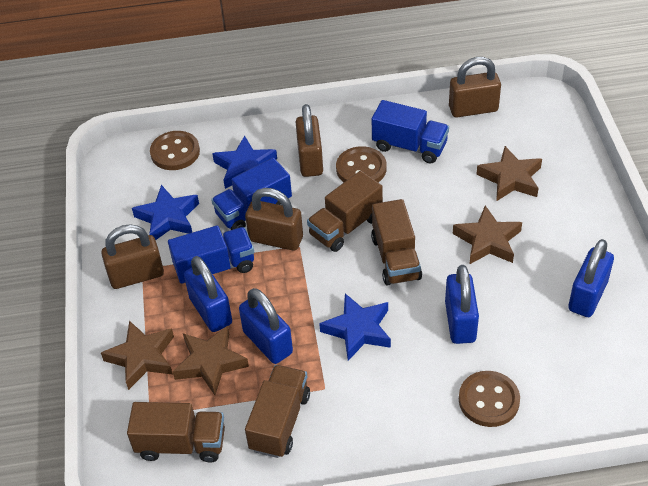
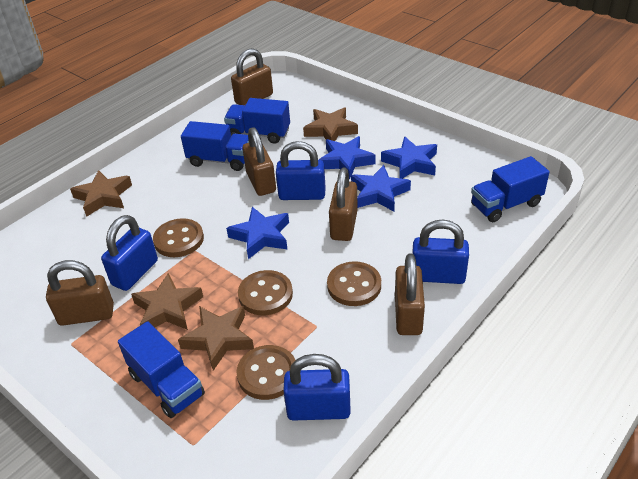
blue star: [132,185,199,240] [212,136,277,189] [319,293,391,361] = 3 -> [226,207,289,259] [319,136,376,180] [351,165,411,211] [381,137,437,179] = 4
blue truck: [168,225,254,284] [211,158,292,230] [372,100,449,163] = 3 -> [118,321,205,418] [181,121,249,171] [224,98,290,143] [471,156,549,222] = 4
brown button: [150,131,200,170] [336,146,386,182] [459,371,520,427] = 3 -> [153,218,204,257] [237,345,296,400] [238,270,293,315] [327,261,381,306] = 4
brown padlock: [101,224,164,289] [245,188,303,251] [296,104,323,177] [449,57,501,117] = 4 -> [46,260,114,326] [231,48,273,105] [243,127,276,196] [329,168,358,241] [395,253,425,335] = 5
brown truck: [127,402,225,462] [245,365,310,458] [307,171,383,252] [371,199,422,285] = 4 -> none = 0

